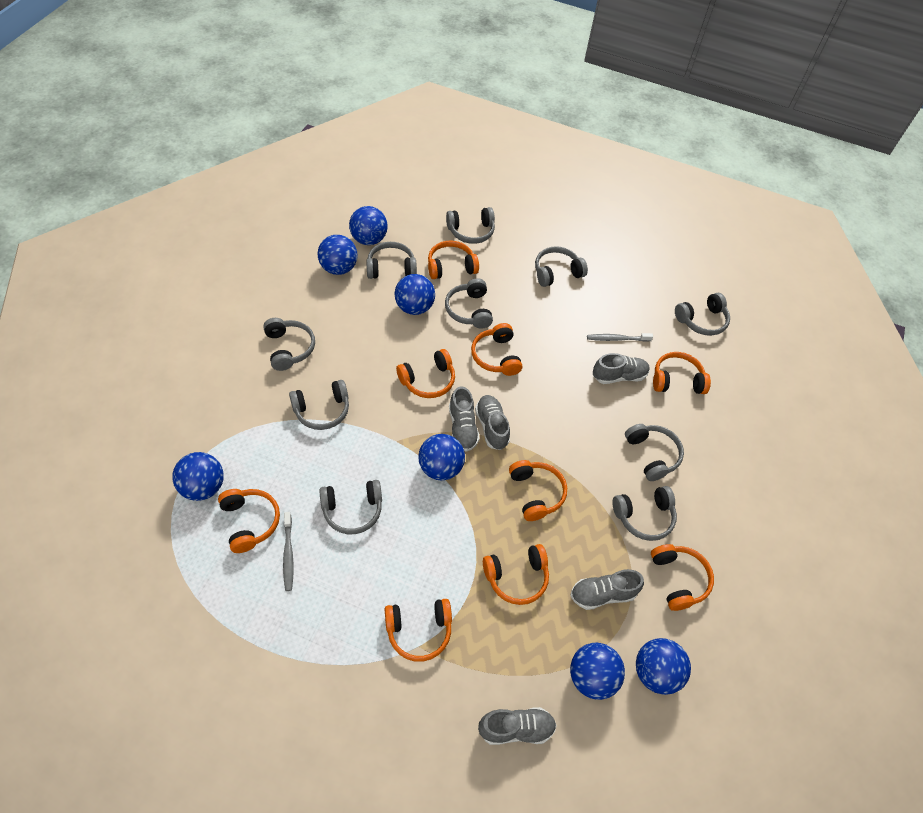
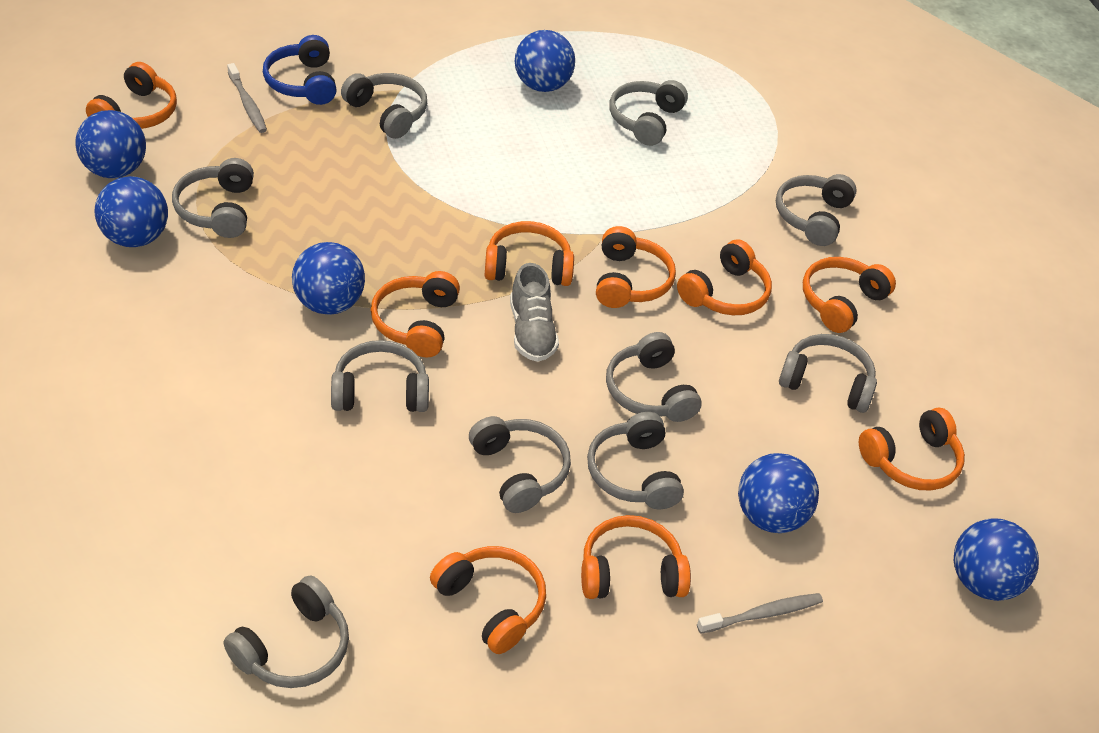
blue ball: [172,452,224,501] [318,235,358,275] [349,206,388,245] [395,274,435,315] [418,434,465,481] [570,643,625,700] [636,638,691,695] = 7 -> [75,110,146,178] [95,176,168,247] [292,242,365,315] [515,30,575,92] [738,453,819,533] [954,518,1039,601] = 6
blue headphones: none = 0 -> [263,35,337,105] = 1
grey shoe: [449,386,480,452] [475,395,510,450] [478,707,557,745] [571,569,644,610] [593,353,650,384] = 5 -> [510,263,559,362] = 1

